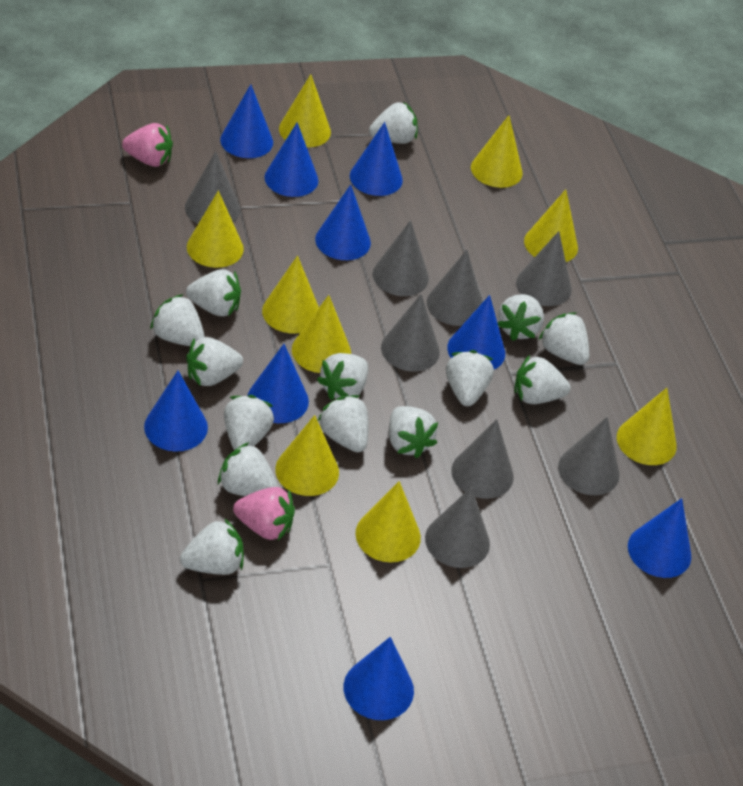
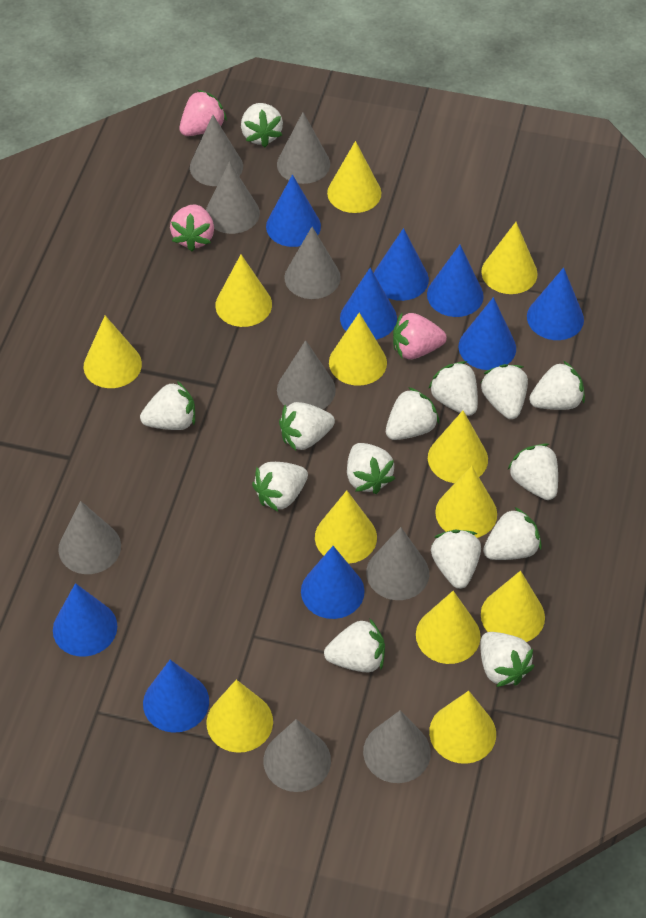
grey cone: [185,151,240,224] [373,220,429,296] [381,294,440,372] [425,487,490,568] [427,250,482,326] [451,419,514,499] [516,231,572,306] [558,417,619,495] = 8 -> [58,501,121,574] [190,115,243,186] [206,162,260,234] [263,719,331,792] [277,112,330,184] [277,340,336,409] [284,227,341,299] [363,711,431,783] [366,527,429,600] = 9
pink strawberry: [122,123,173,167] [233,487,295,541] = 2 -> [170,204,214,252] [179,90,227,136] [393,313,447,359] = 3
yellow cone: [187,191,244,268] [262,256,319,334] [275,415,339,496] [279,74,331,147] [292,295,351,373] [355,481,421,562] [471,115,522,188] [524,190,578,262] [617,388,677,465] = 9 -> [84,316,142,388] [206,680,273,753] [215,255,272,327] [315,490,377,564] [327,141,381,213] [329,313,387,386] [416,591,481,664] [428,411,488,483] [429,691,496,764] [435,466,497,538] [481,222,538,294] [481,571,545,642] = 12

